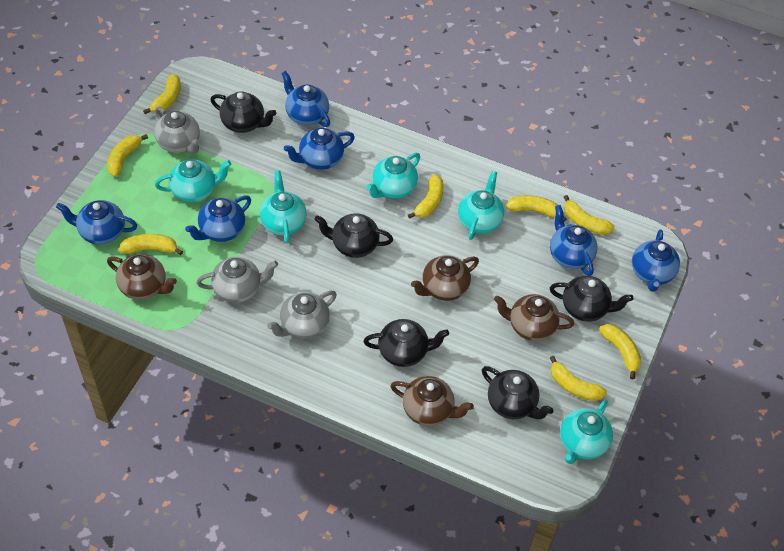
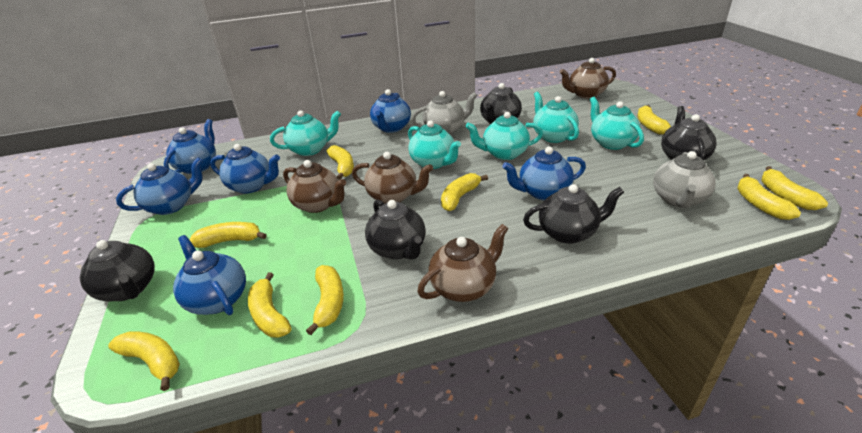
grey teapot: [154,107,200,154] [197,257,278,303] [267,291,337,339] = 3 -> [411,91,478,134] [653,151,716,208] = 2
yellow banana: [107,134,148,177] [119,234,183,255] [143,74,181,114] [408,175,444,219] [506,195,566,222] [550,356,607,401] [564,195,615,235] [599,324,641,379] = 8 -> [108,331,180,391] [189,222,267,248] [248,272,291,337] [306,265,344,335] [327,145,354,180] [441,173,488,211] [637,105,671,135] [737,174,801,220] [761,166,828,210] = 9

